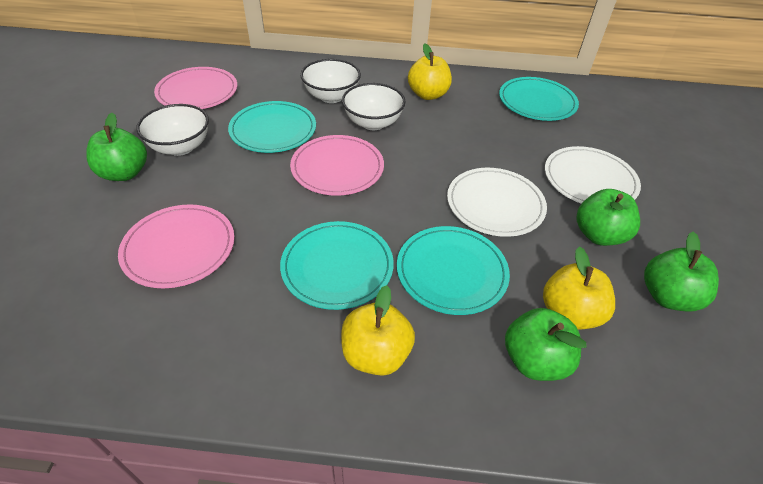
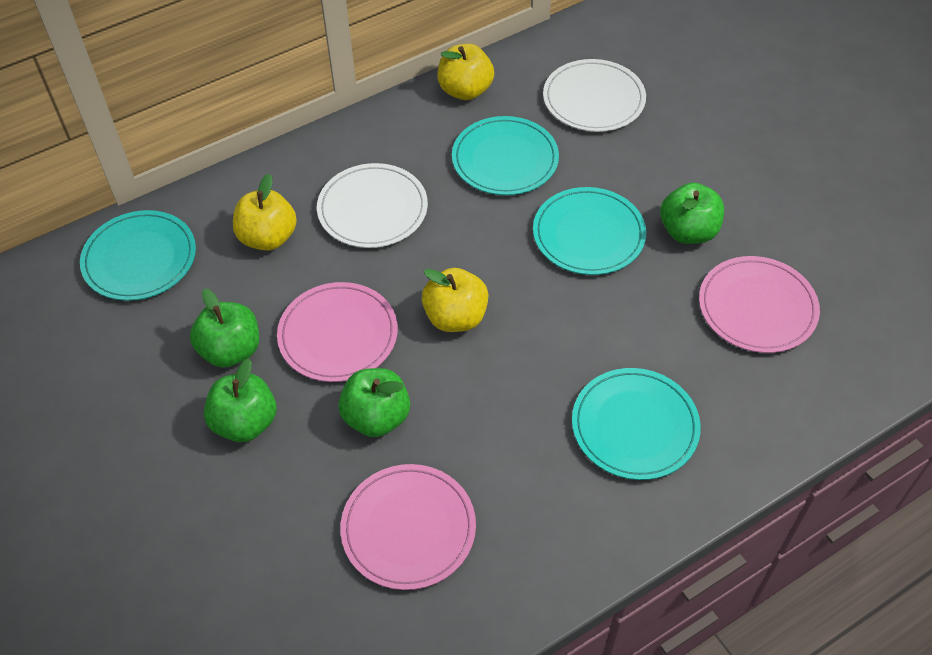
white bowl: [136,104,209,156] [300,59,361,103] [342,83,406,130] = 3 -> none = 0

